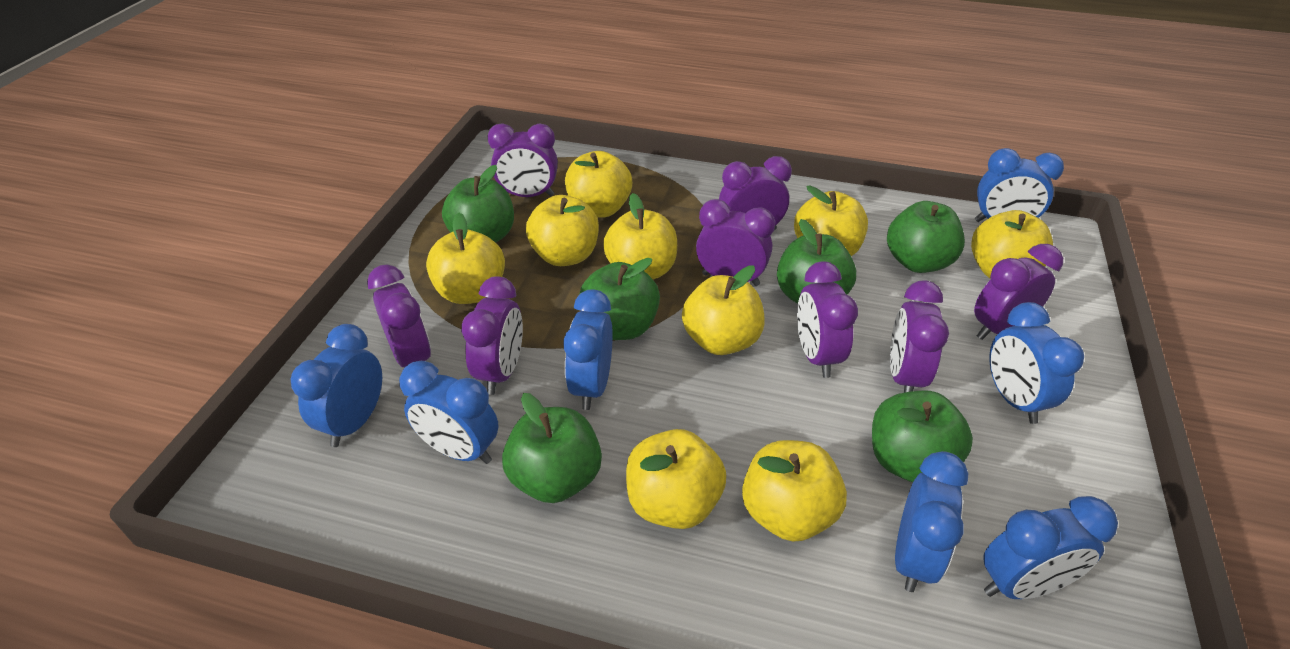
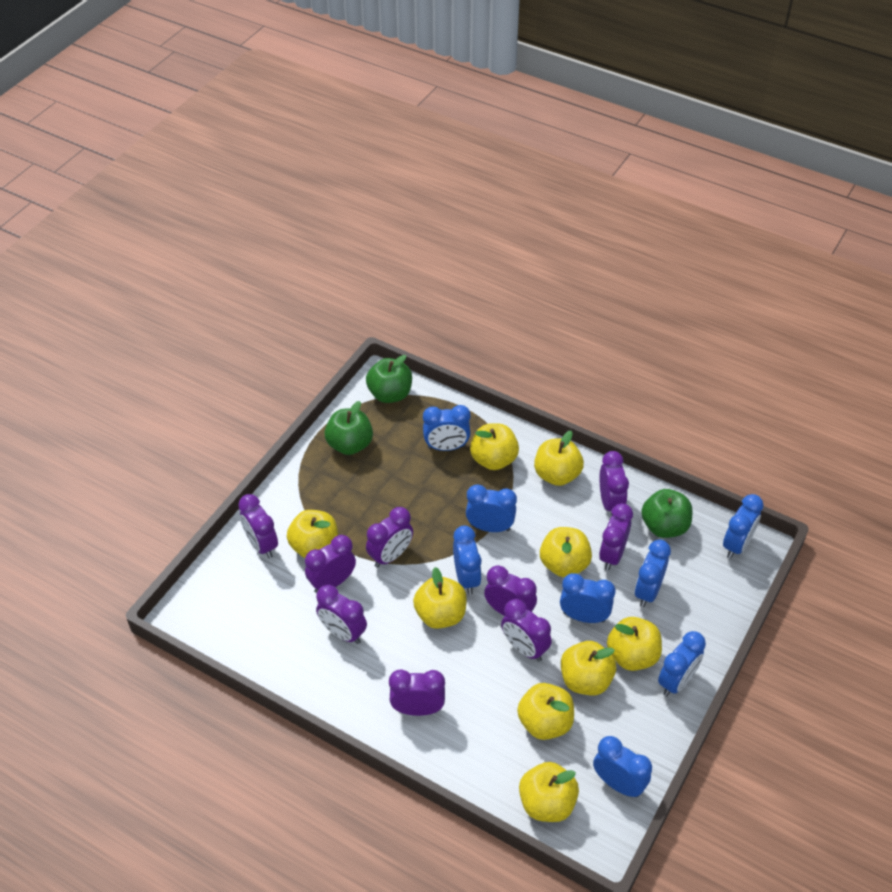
blue clock: [291,324,382,447] [399,361,499,464] [563,289,613,410] [895,451,968,592] [975,148,1064,222] [983,496,1118,599] [990,302,1084,424] = 7 -> [423,405,471,451] [453,525,482,595] [466,485,517,532] [560,573,615,623] [593,736,652,797] [634,540,671,607] [658,631,706,696] [723,494,764,559] = 8
green apple: [442,165,514,243] [502,393,602,503] [580,258,660,340] [777,219,856,303] [872,390,973,482] [887,201,965,273] = 6 -> [324,401,373,455] [366,355,412,403] [641,489,692,538] = 3
purple clock: [367,265,431,367] [461,276,523,395] [488,123,558,197] [696,199,775,286] [719,156,792,230] [797,261,858,378] [890,281,949,393] [974,244,1063,340] = 8 -> [238,494,278,559] [305,535,356,593] [316,585,367,644] [366,507,413,568] [389,669,445,716] [484,565,537,616] [501,599,552,661] [599,503,633,570] [600,451,629,515] = 9

